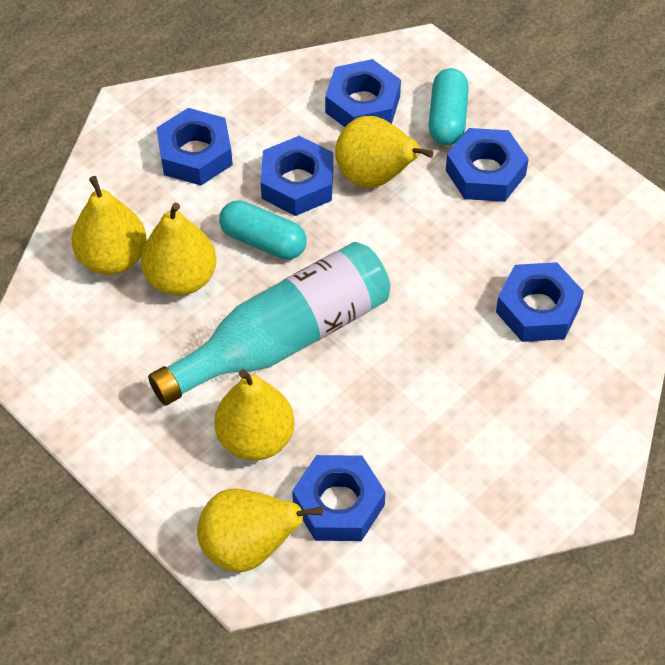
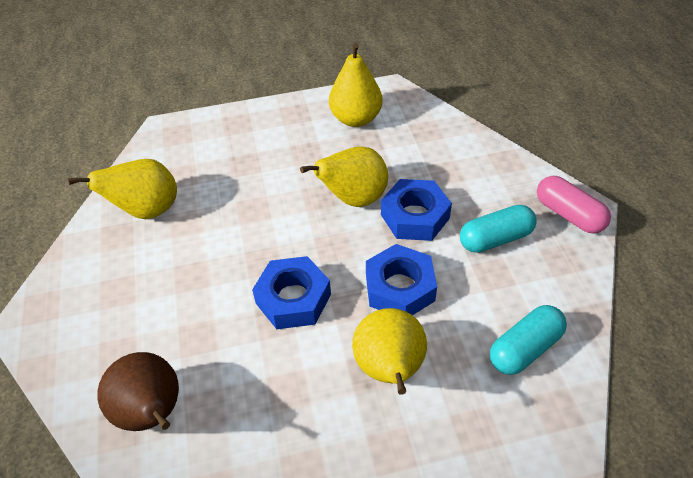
blue nut: [157,108,233,185] [260,136,333,216] [292,455,386,541] [325,59,401,127] [446,128,528,202] [496,262,584,342] = 6 -> [252,256,331,329] [366,244,437,315] [381,179,452,241] = 3
brown pear: none = 0 -> [97,352,179,431] = 1
pink capsule: none = 0 -> [537,176,611,234] = 1
turquoise bottle: [148,242,390,406] = 1 -> none = 0
yellow pear: [71,176,147,275] [141,203,216,296] [197,488,323,572] [214,369,295,461] [335,116,434,188] = 5 -> [68,159,177,219] [300,146,388,207] [329,43,383,127] [352,308,427,395] = 4

